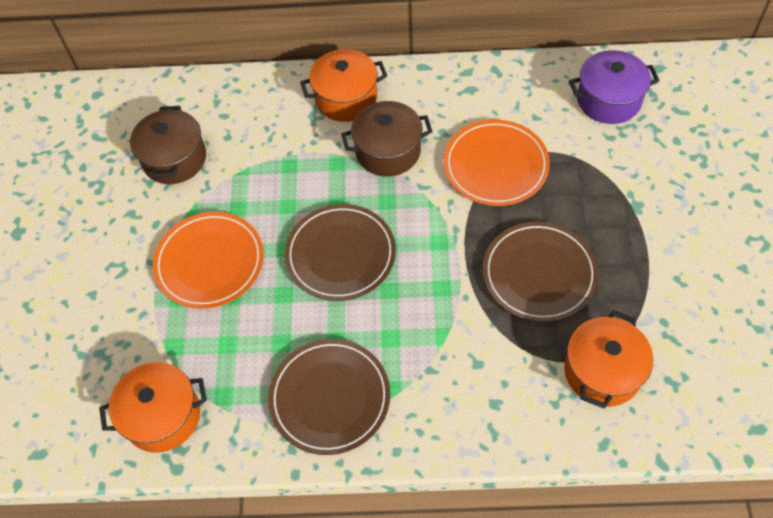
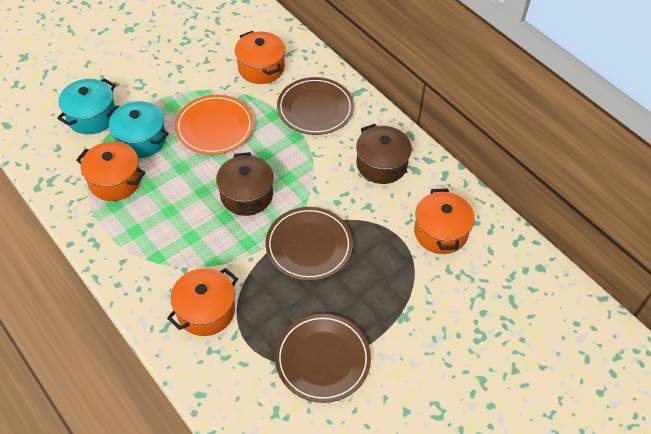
orange plate: [153,212,264,309] [443,119,550,206] = 2 -> [175,95,254,155] = 1
orange pot: [99,362,207,452] [300,49,387,122] [564,310,653,408] = 3 -> [76,141,145,201] [167,268,238,336] [235,31,286,84] [414,189,475,254] = 4
purple pot: [569,50,660,124] = 1 -> none = 0
turquoise pot: none = 0 -> [57,78,116,134] [106,101,169,158] = 2

